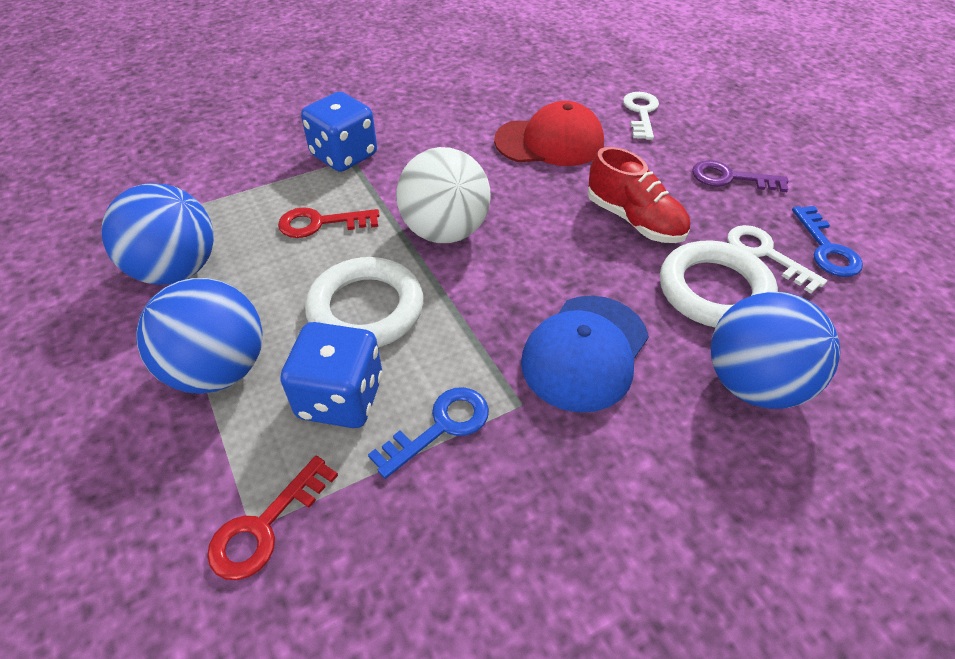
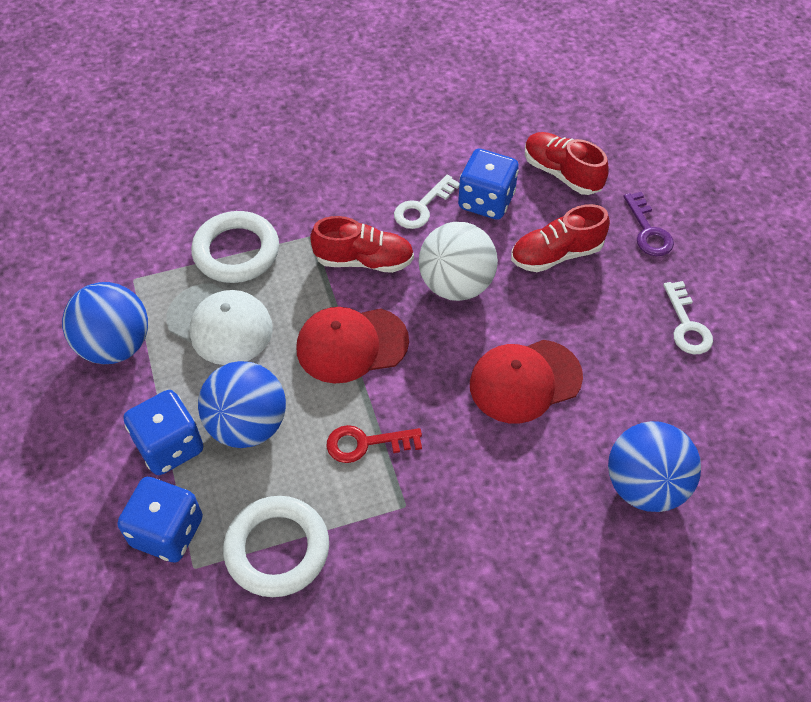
blue cap: [521,296,649,413] = 1 -> none = 0
blue dice: [280,322,383,428] [301,92,377,172] = 2 -> [118,477,203,563] [123,390,203,475] [458,149,519,220] = 3
blue key: [368,387,489,479] [792,206,863,277] = 2 -> none = 0
red cap: [494,101,604,166] = 1 -> [296,307,409,383] [470,340,583,423] = 2
red key: [207,456,338,580] [278,207,379,238] = 2 -> [327,425,422,463] = 1
red shoe: [587,147,690,243] = 1 -> [310,216,414,273] [511,204,610,272] [525,132,609,195] = 3
white cap: none = 0 -> [166,283,273,365] = 1

